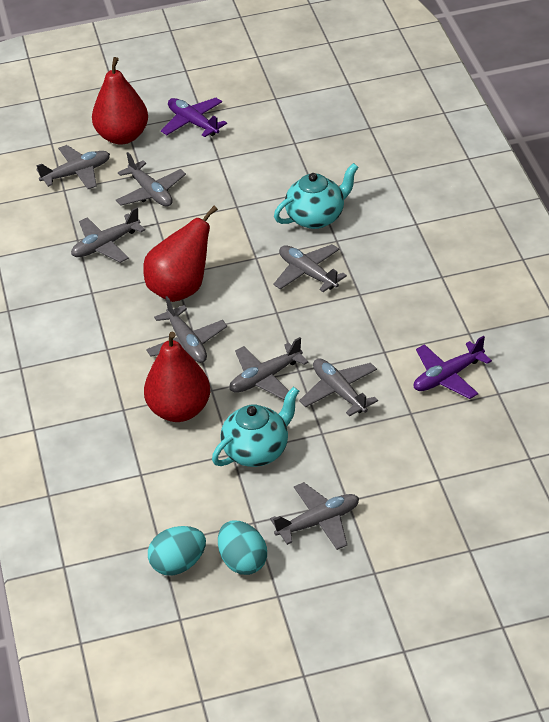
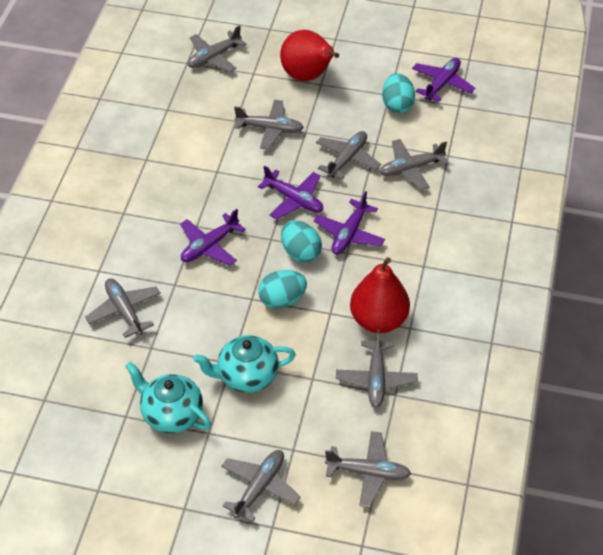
purple plane: [161,98,227,137] [414,336,492,399] = 2 -> [180,209,246,266] [258,166,323,220] [314,191,385,254] [412,58,475,102] = 4
red pear: [92,57,148,145] [143,206,218,302] [144,332,210,422] = 3 -> [280,30,339,81] [350,257,410,333] = 2
turquoise egg: [148,526,206,575] [218,520,267,575] = 2 -> [258,270,307,309] [281,220,322,263] [382,73,415,113] = 3

